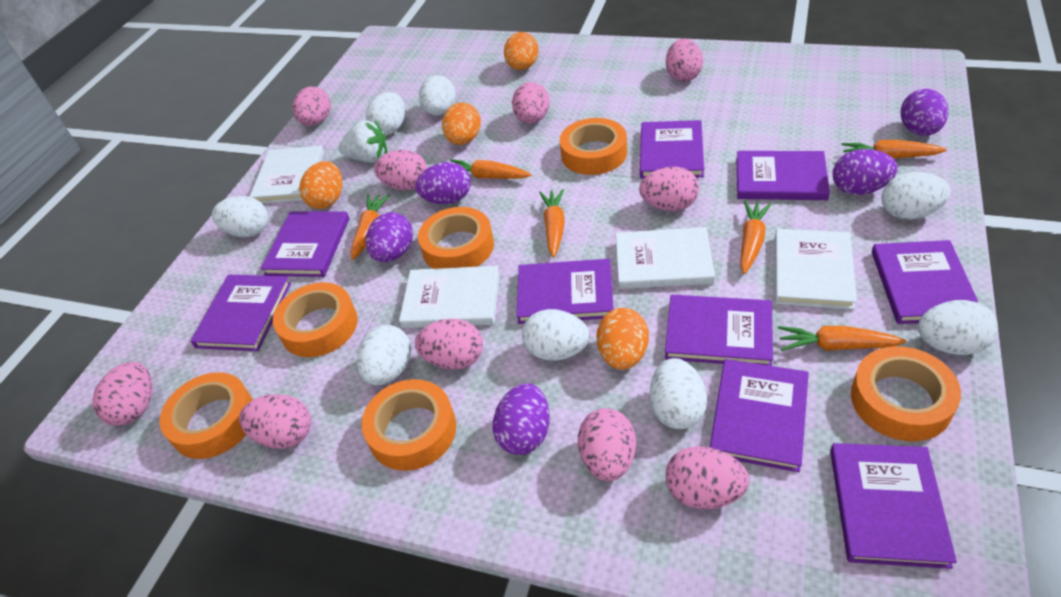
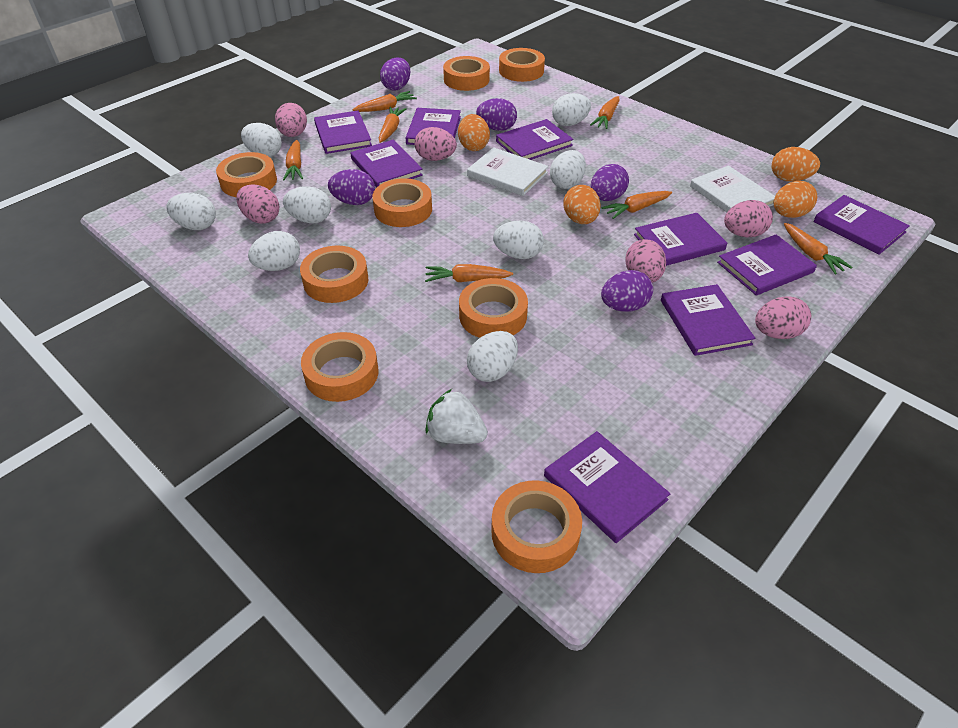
orange carrot: [351,194,390,260] [450,159,532,179] [539,189,565,258] [740,201,771,274] [778,326,906,351] [841,140,947,159] = 6 -> [283,140,303,181] [352,91,417,112] [379,107,407,143] [425,264,513,282] [590,96,620,129] [602,191,672,219] [784,223,852,274] = 7
orange tape: [159,372,253,459] [273,282,358,357] [361,379,456,471] [418,207,494,269] [560,118,627,175] [851,346,961,442] = 6 -> [216,152,277,197] [300,245,368,303] [301,332,378,402] [372,178,432,227] [443,56,490,91] [459,278,528,338] [491,480,582,573] [499,48,545,82] = 8
pink egg: [92,362,152,426] [239,394,311,449] [293,86,331,126] [374,150,428,191] [415,319,483,370] [512,82,550,124] [578,408,636,481] [639,167,699,211] [665,446,750,509] [666,39,703,82] = 10 -> [236,184,279,224] [275,103,307,137] [414,127,457,161] [625,239,666,283] [724,200,773,237] [755,296,811,339] = 6
white book: [249,145,324,204] [399,266,500,328] [616,227,715,289] [775,229,857,310] = 4 -> [467,147,548,196] [690,166,775,212] = 2

